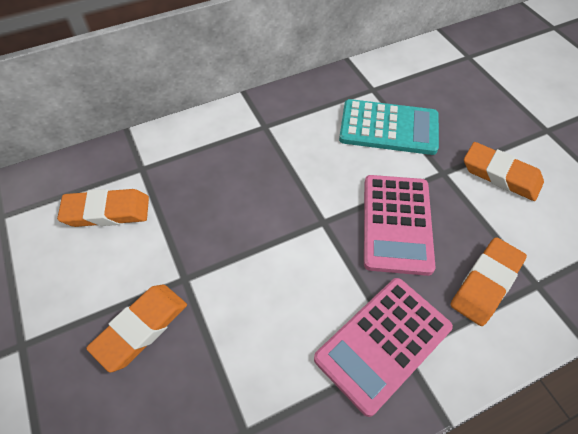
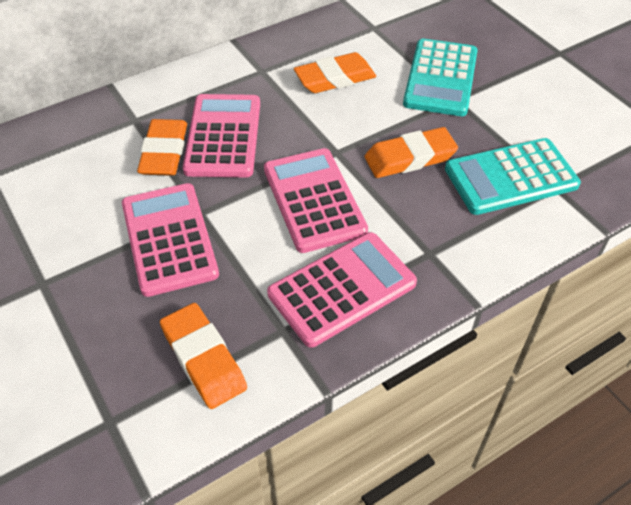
pink calculator: [314,278,453,417] [364,175,435,276] = 2 -> [122,183,219,297] [183,94,260,177] [264,148,368,253] [267,232,417,348] = 4
turquoise calculator: [339,99,439,155] = 1 -> [403,38,478,116] [445,138,581,215] = 2

